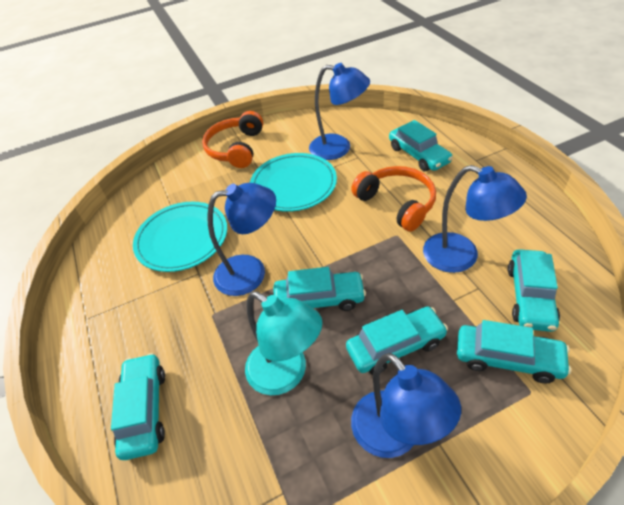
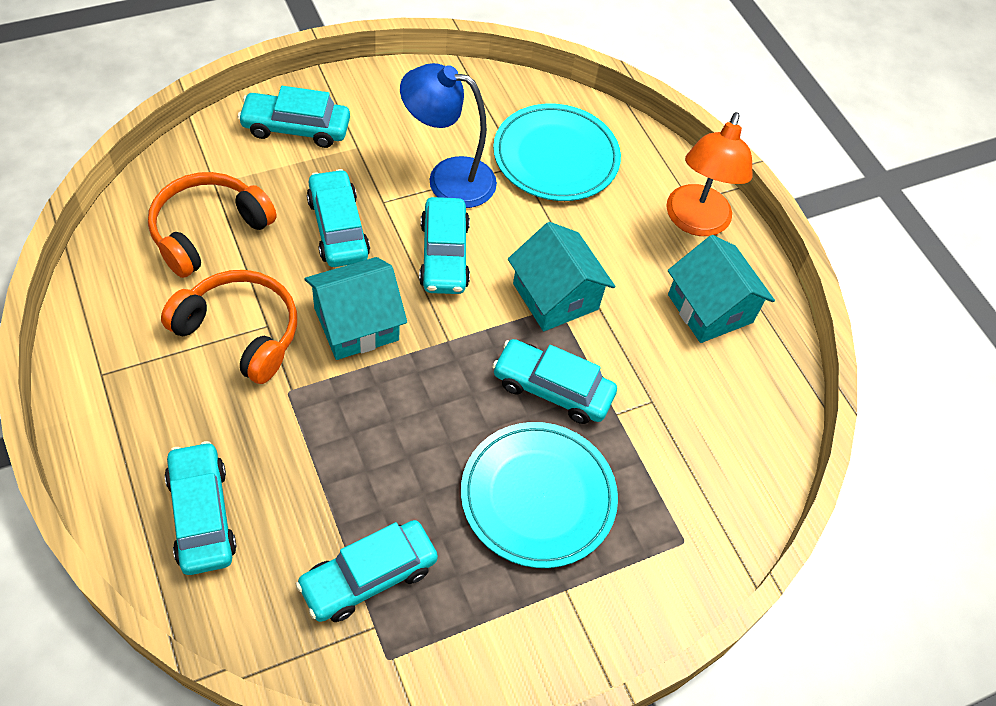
blue lamp: [207,183,276,296] [309,63,370,160] [351,353,461,458] [423,165,527,273] = 4 -> [400,63,497,208] = 1
orange lamp: none = 0 -> [666,112,753,236] = 1
turquoise house: none = 0 -> [304,257,407,360] [508,222,615,331] [668,235,775,343] = 3
turquoise lamp: [245,291,322,395] = 1 -> none = 0

